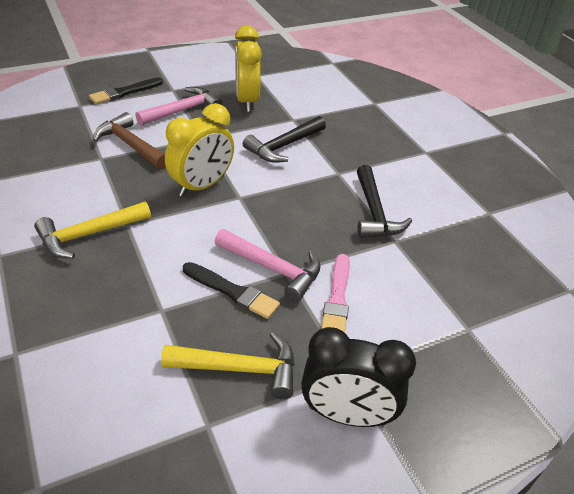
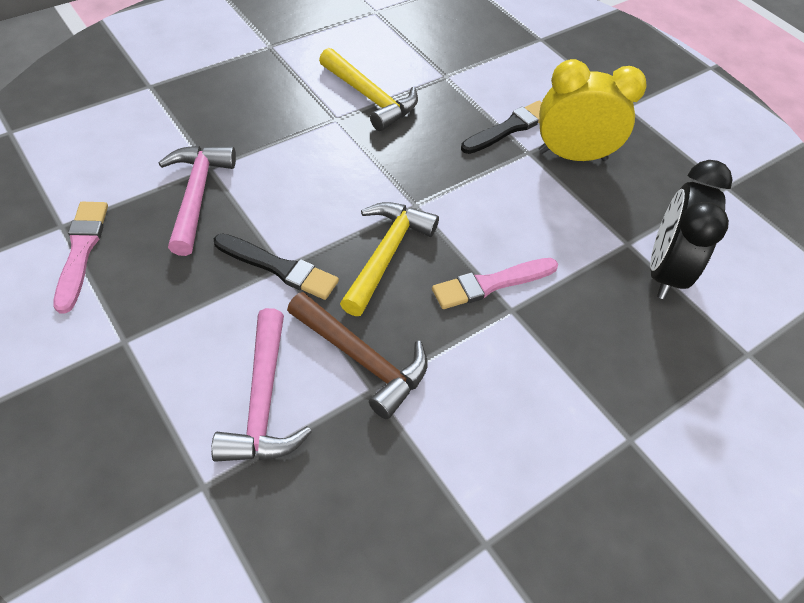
black hammer: [243,116,326,163] [357,165,412,238] = 2 -> none = 0
pink brush: [321,254,350,333] = 1 -> [53,202,108,313] [432,258,558,309] = 2
yellow clock: [165,103,234,197] [235,25,262,112] = 2 -> [539,59,646,161] = 1

